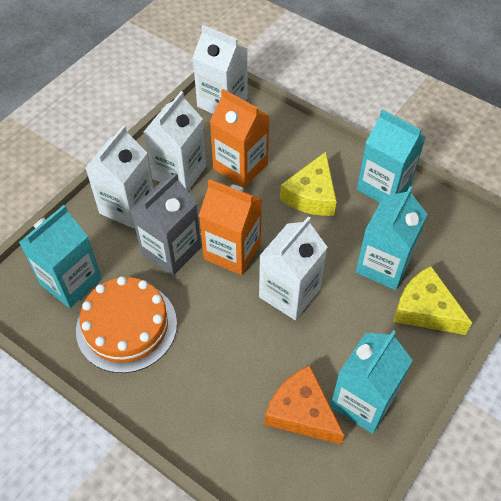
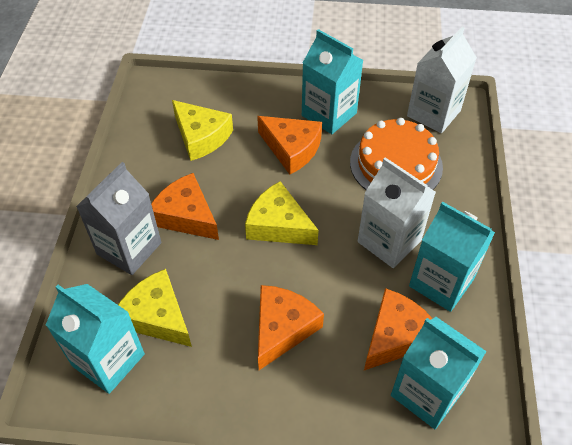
orange carton: [199,179,262,275] [210,89,270,188] = 2 -> none = 0
orange cheese: [265,365,344,445] = 1 -> [151,173,219,240] [257,116,322,174] [258,285,324,370] [364,288,433,370] = 4
white carton: [85,125,154,228] [144,91,206,191] [192,25,248,114] [259,216,327,320] = 4 -> [358,157,436,268] [407,26,477,133] = 2
yellow cheese: [280,152,337,216] [393,266,472,335] = 2 -> [118,269,192,347] [172,100,233,161] [245,181,319,245] = 3

